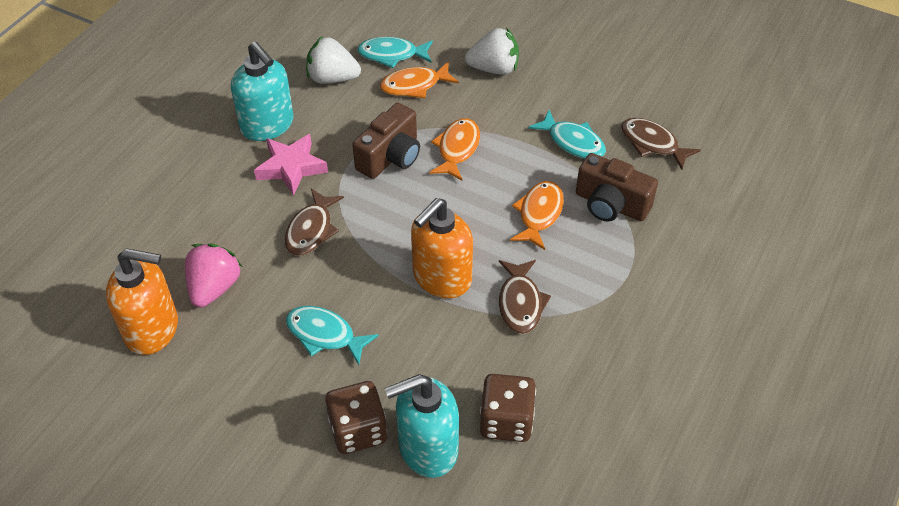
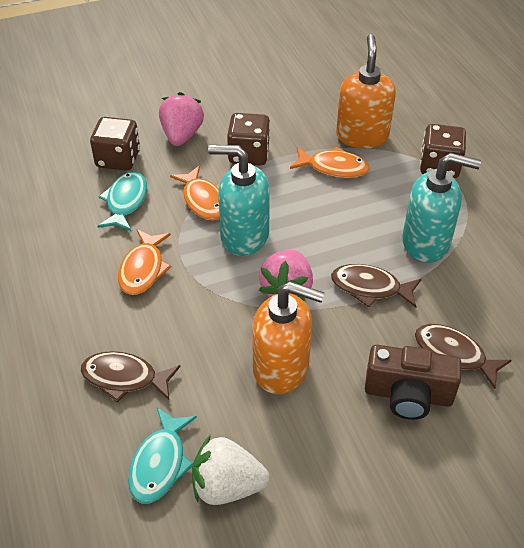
brown camera: [352,103,420,179] [576,153,658,222] = 2 -> [365,345,461,420] = 1
brown dice: [325,381,387,454] [480,374,536,442] = 2 -> [90,117,140,171] [227,113,270,166] [420,124,466,178] = 3
pink star: [254,134,328,196] = 1 -> none = 0
pink strawberry: [185,244,242,308] = 1 -> [159,92,204,146] [259,250,313,301] = 2
turquoise fish: [286,306,379,365] [357,37,433,68] [528,110,606,159] = 3 -> [97,172,147,232] [128,408,197,503] = 2
white strawberry: [306,36,361,84] [465,27,519,75] = 2 -> [192,435,270,505] = 1

